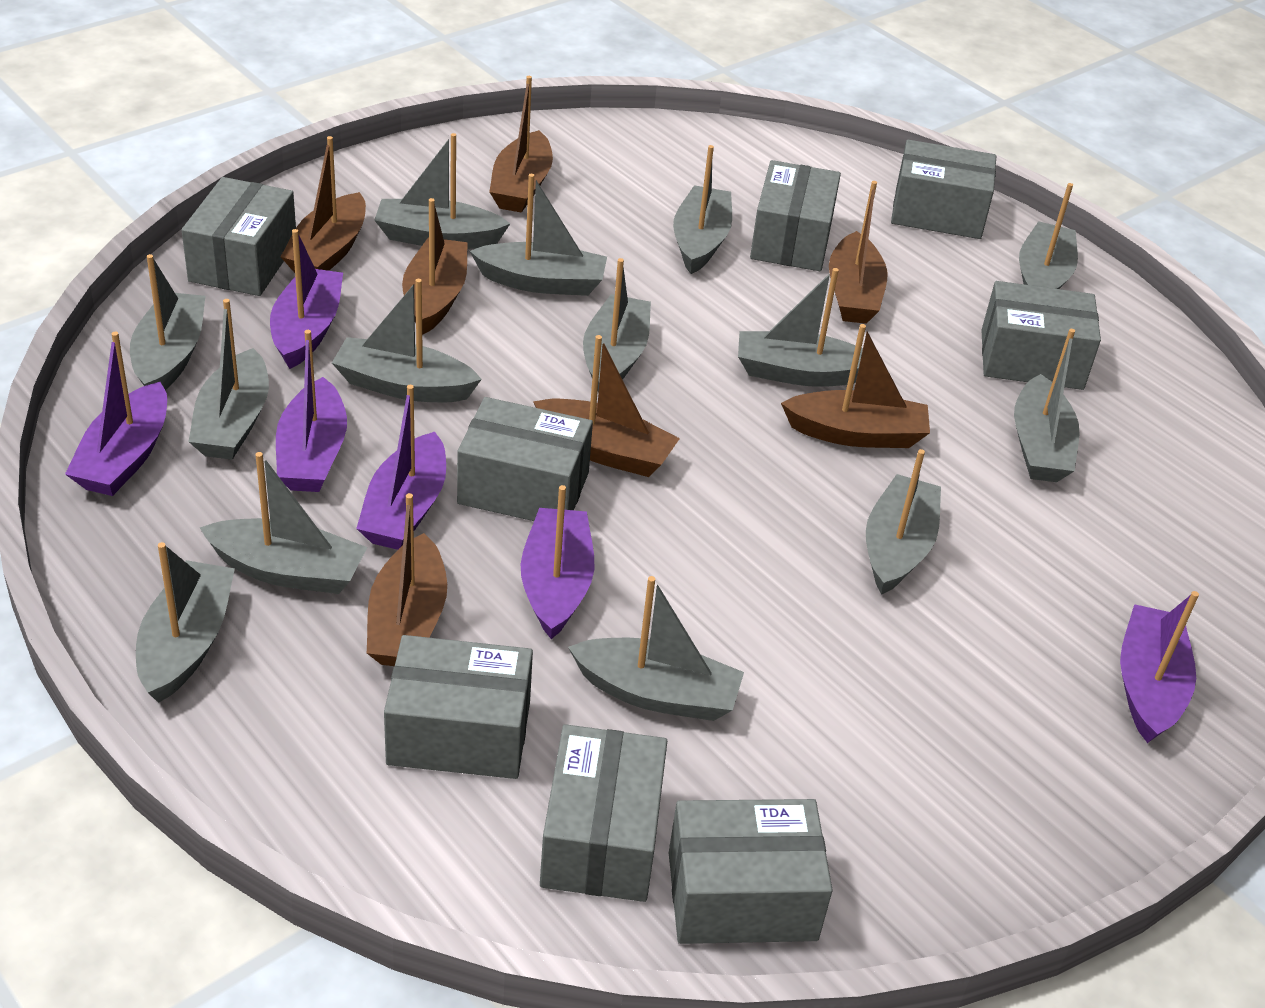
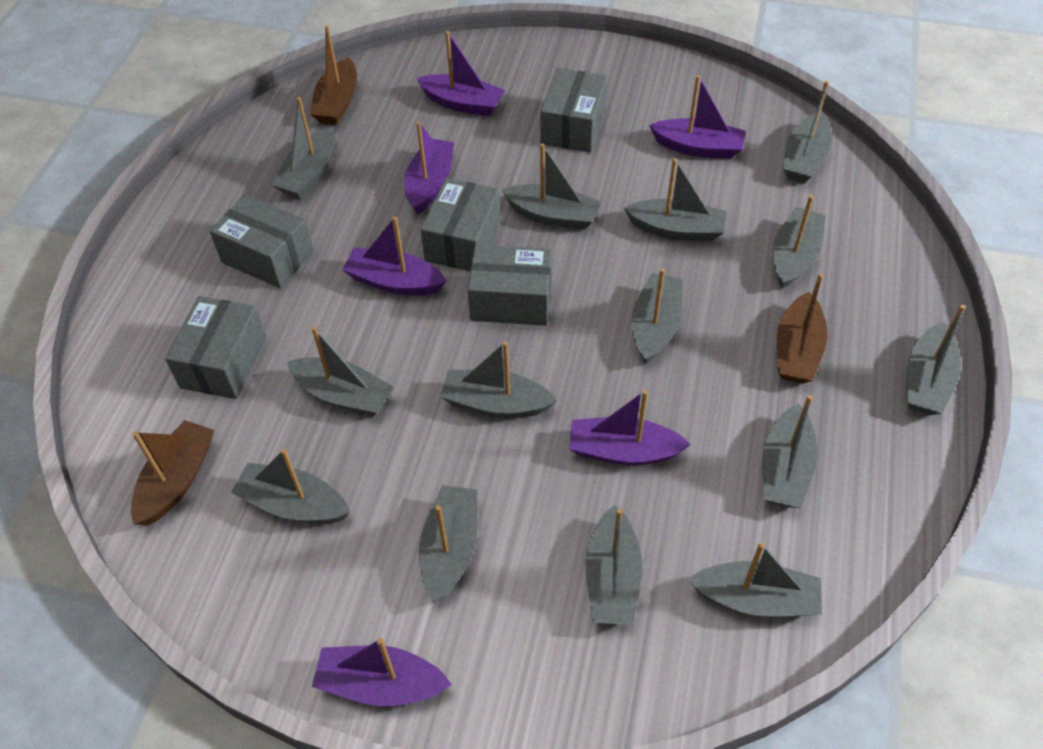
brown boat: [281,136,366,273] [367,493,447,666] [402,198,468,335] [489,76,553,213] [533,335,680,477] [781,324,930,448] [829,181,888,324] = 7 -> [131,420,214,525] [310,26,357,125] [777,274,828,384] = 3
grey box: [182,177,296,296] [384,635,533,779] [457,397,593,521] [540,724,667,902] [669,799,833,944] [750,160,841,271] [891,140,996,239] [981,281,1101,390] = 8 -> [165,296,266,399] [210,194,314,288] [421,178,501,271] [467,245,552,326] [541,68,608,153] = 5

